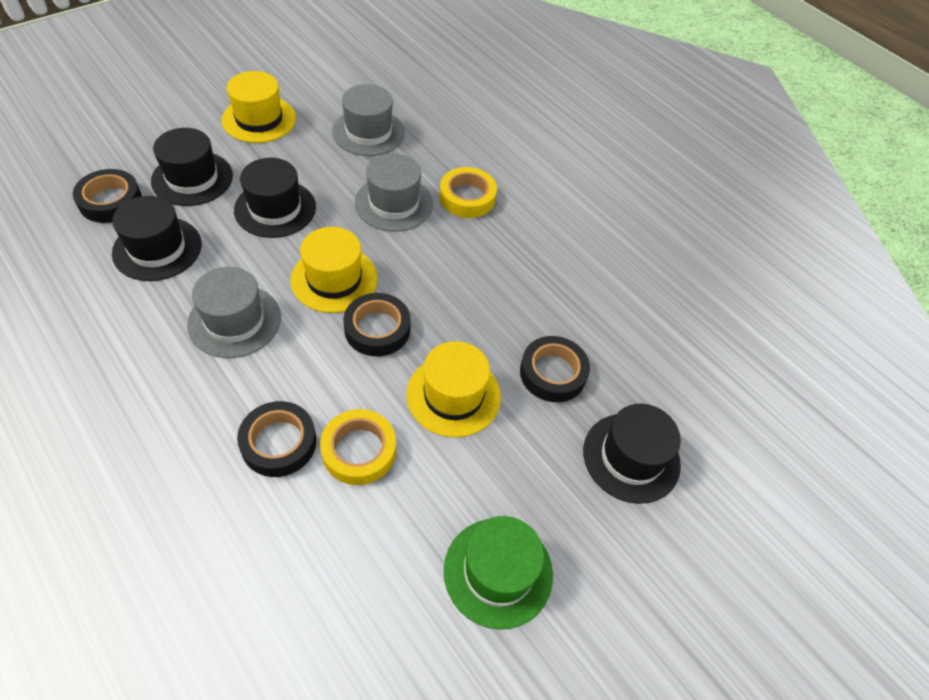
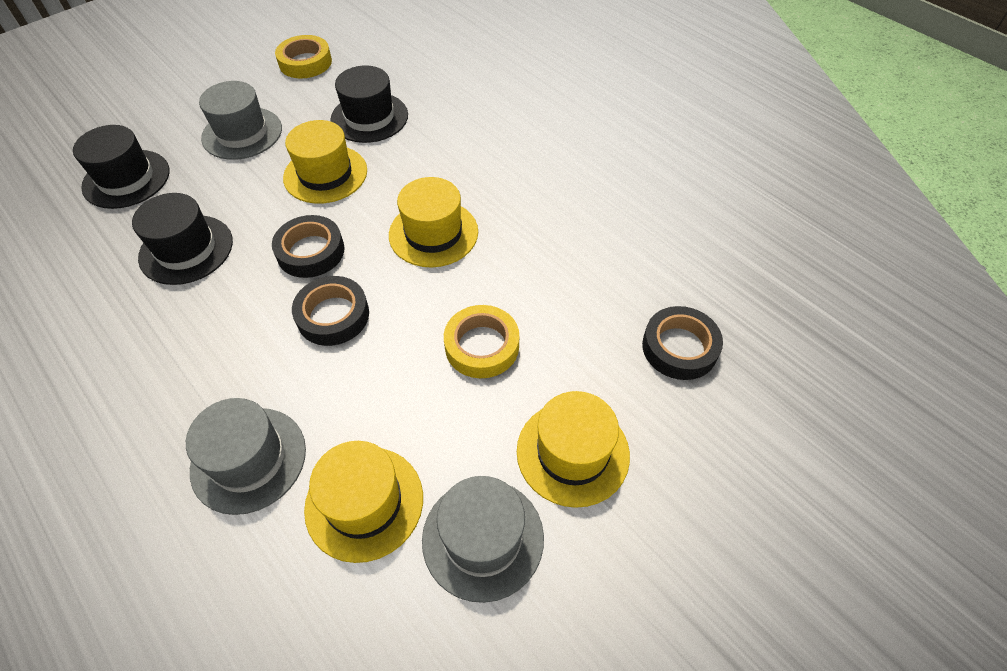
black hat: [112,196,202,281] [151,128,233,206] [234,158,316,238] [583,404,681,504] = 4 -> [73,125,169,209] [132,193,233,285] [330,66,408,143] = 3
black tape: [73,169,142,223] [237,401,316,477] [343,293,411,357] [520,336,590,402] = 4 -> [272,215,344,278] [292,276,369,346] [642,306,723,380] = 3
green hat: [444,516,553,630] = 1 -> none = 0
yellow hat: [222,71,296,143] [291,227,378,313] [406,341,501,437] = 3 -> [283,120,367,204] [304,441,423,563] [389,177,478,267] [517,391,630,508] = 4

